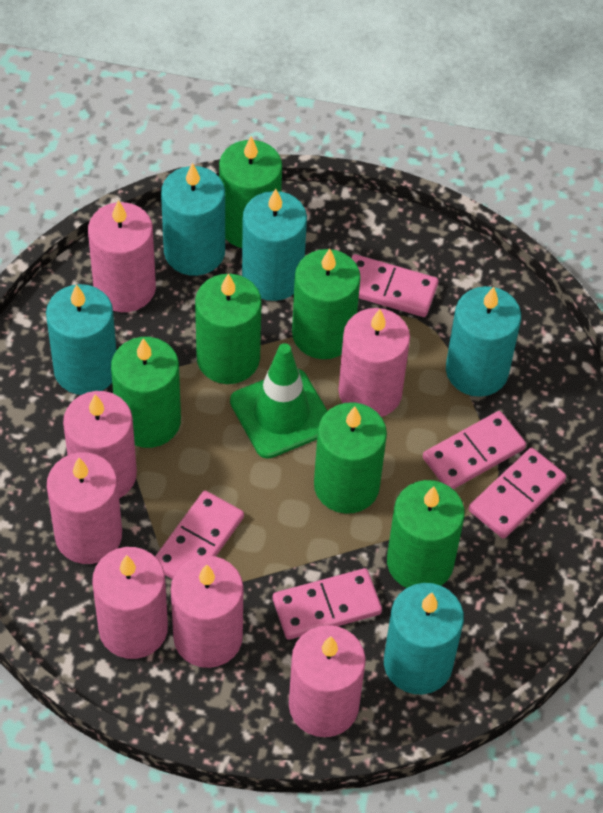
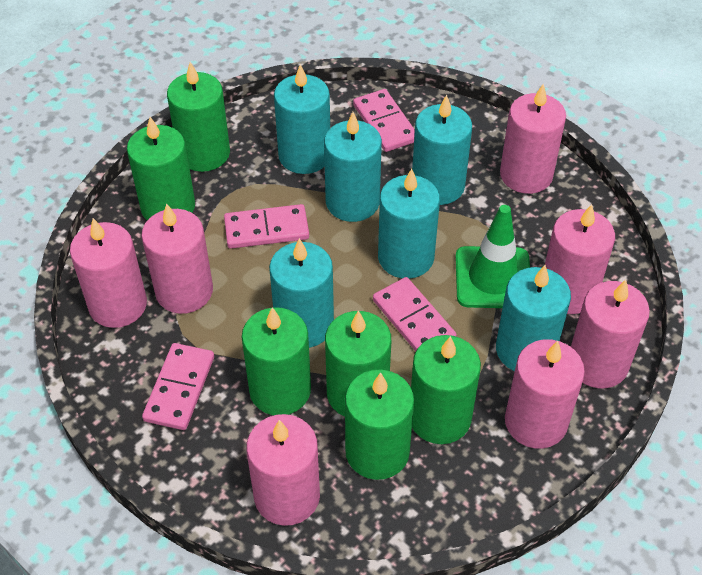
pink domino: [155,491,244,579] [273,568,382,640] [351,254,439,317] [423,411,526,489] [469,448,566,539] = 5 -> [142,343,214,430] [224,204,309,249] [353,89,415,152] [373,277,456,351] = 4
turquoise candle: [46,284,116,395] [161,163,225,276] [242,189,307,301] [384,583,464,695] [446,286,521,397] = 5 -> [269,238,334,348] [274,64,330,174] [324,112,382,222] [378,168,440,279] [412,95,472,205] [496,265,571,371] = 6

